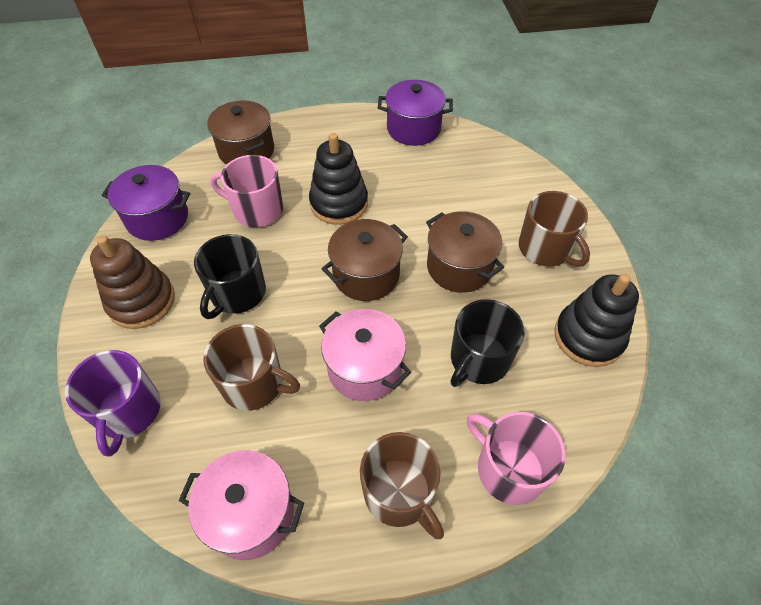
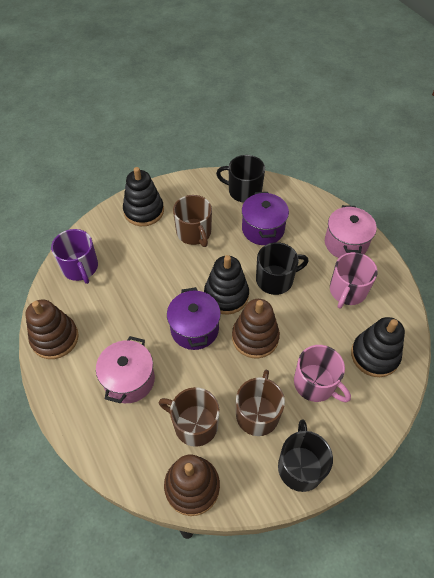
black mug: [194,234,266,319] [451,299,525,387] = 2 -> [216,155,265,203] [256,242,309,295] [278,419,333,492] = 3
black stacking toy: [309,133,368,225] [554,274,639,367] = 2 -> [123,167,164,226] [204,255,249,315] [351,317,405,377] = 3
brown pot: [207,100,274,165] [322,219,408,301] [426,211,504,293] = 3 -> none = 0
brown stacking toy: [90,236,175,329] = 1 -> [26,299,79,359] [164,455,220,516] [232,299,280,358] = 3

